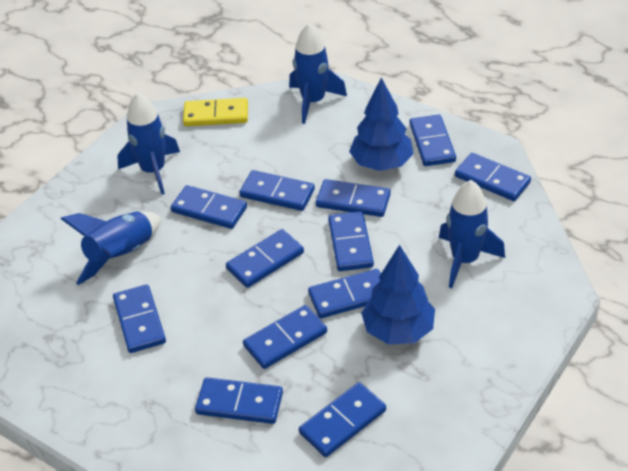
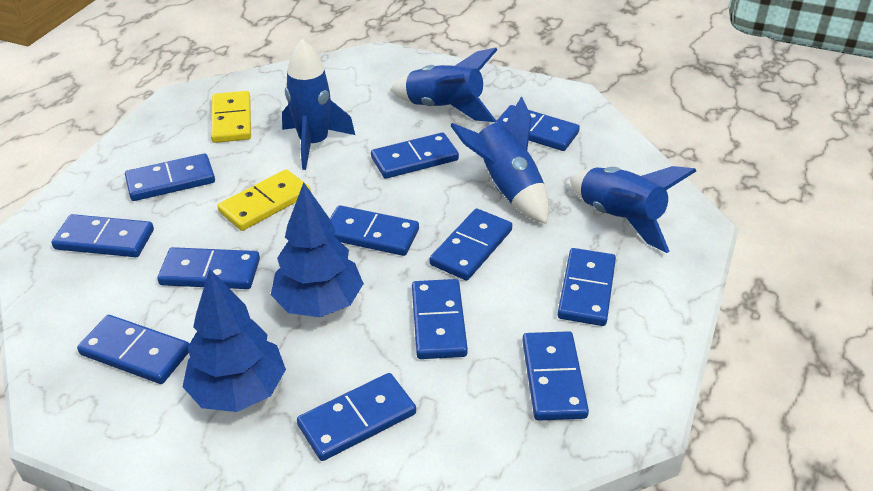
yellow domino: [183,98,248,126] = 1 -> [211,91,251,143] [217,169,311,231] = 2

